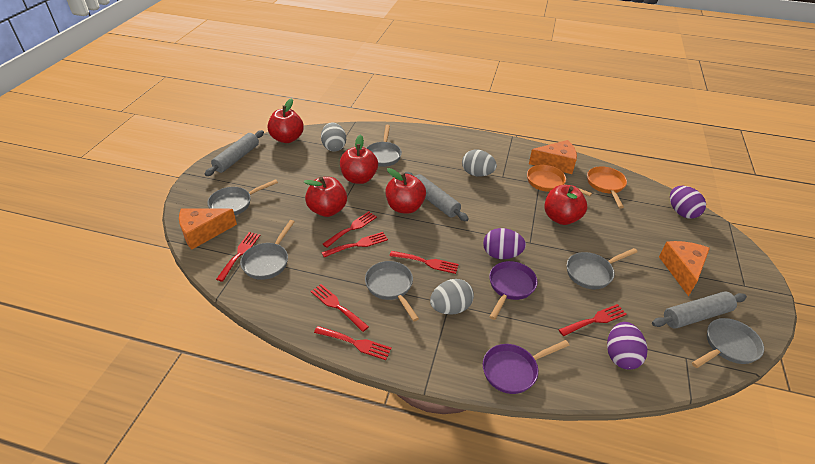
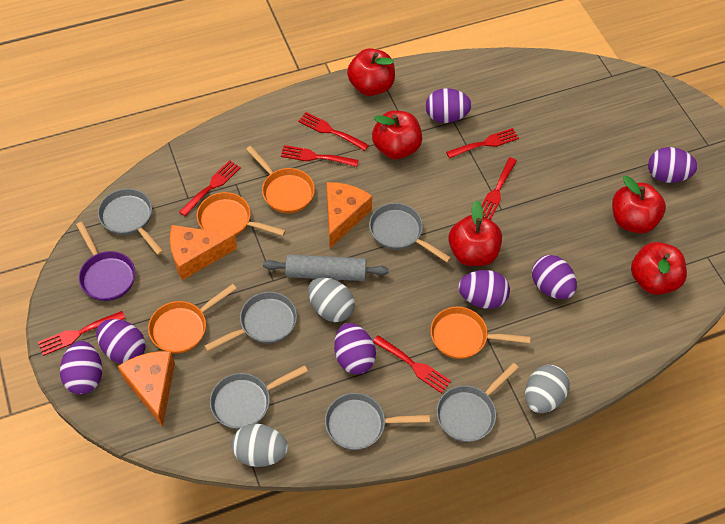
grey rolling pin: [204,130,264,176] [405,172,469,221] [652,291,747,329] = 3 -> [263,254,389,281] = 1
orange pan: [527,165,592,197] [587,166,627,209] = 2 -> [148,284,237,354] [197,192,286,236] [246,146,315,213] [431,307,530,359] = 4
purple egg: [483,228,526,259] [607,322,648,370] [670,186,706,219] = 3 -> [60,341,102,395] [96,319,145,364] [334,323,376,374] [425,88,472,123] [458,270,510,309] [532,255,577,299] [648,147,698,183] = 7
purple pan: [483,340,570,394] [489,261,538,320] = 2 -> [76,222,135,301] = 1

